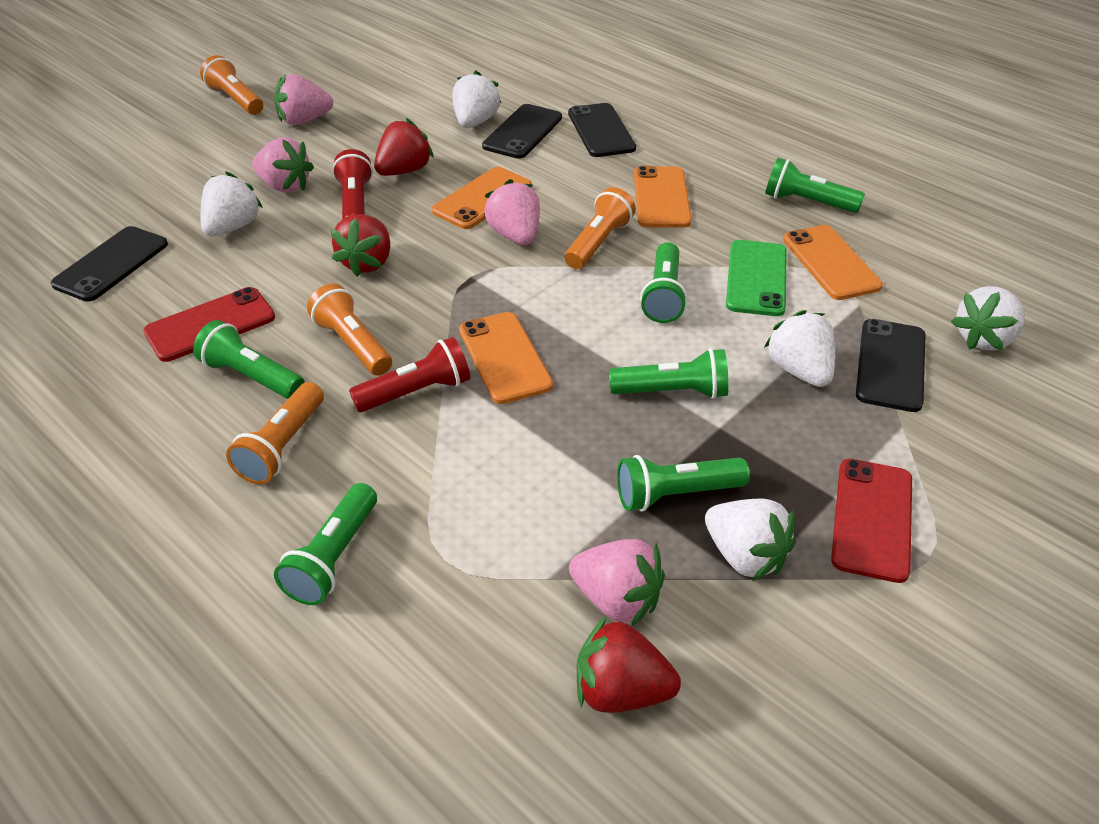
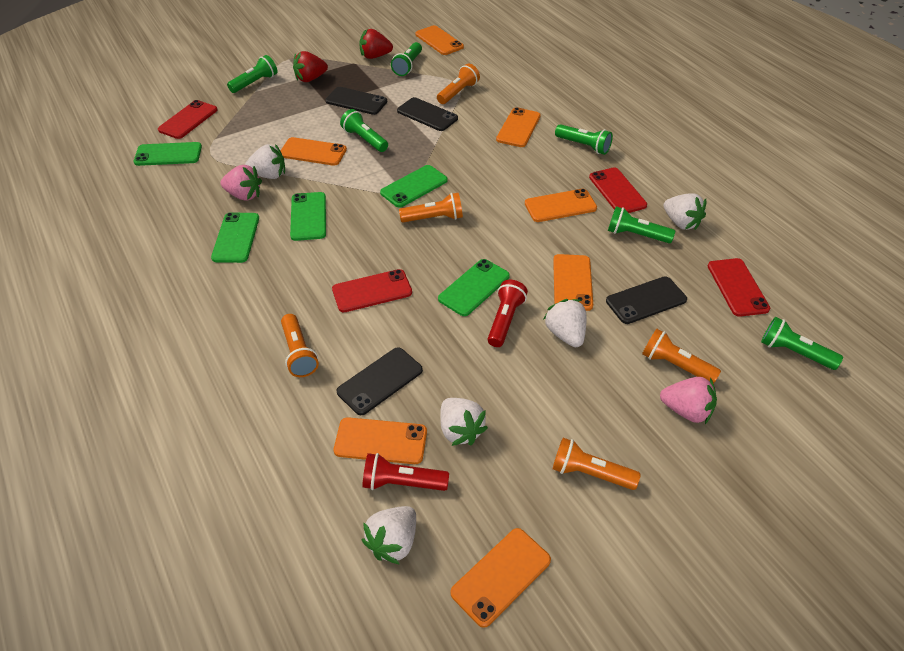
green phone: [726,240,787,316] = 1 -> [134,142,202,166] [211,212,259,263] [290,192,326,241] [380,165,448,208] [438,259,510,316] = 5
orange flashlight: [200,55,263,115] [226,382,324,484] [307,283,392,376] [565,187,636,269] = 4 -> [281,314,319,377] [399,193,463,222] [437,64,480,104] [553,438,641,490] [642,329,721,384] = 5
orange phone: [432,167,532,229] [459,312,553,404] [634,166,692,228] [783,225,883,300] = 4 -> [281,137,347,166] [334,417,427,464] [415,25,464,55] [450,528,551,628] [496,107,541,147] [525,189,597,222] [553,254,593,311] = 7
pink strawberry: [252,138,314,193] [274,74,333,125] [484,179,540,245] [569,539,665,626] = 4 -> [221,165,262,201] [660,377,717,424] = 2
red phone: [143,287,275,362] [831,459,912,583] = 2 -> [158,100,218,139] [332,269,412,313] [589,167,647,213] [708,258,770,317] = 4
red strawberry: [330,214,390,277] [374,118,434,176] [577,617,681,713] = 3 -> [293,51,328,82] [359,29,393,59] = 2

